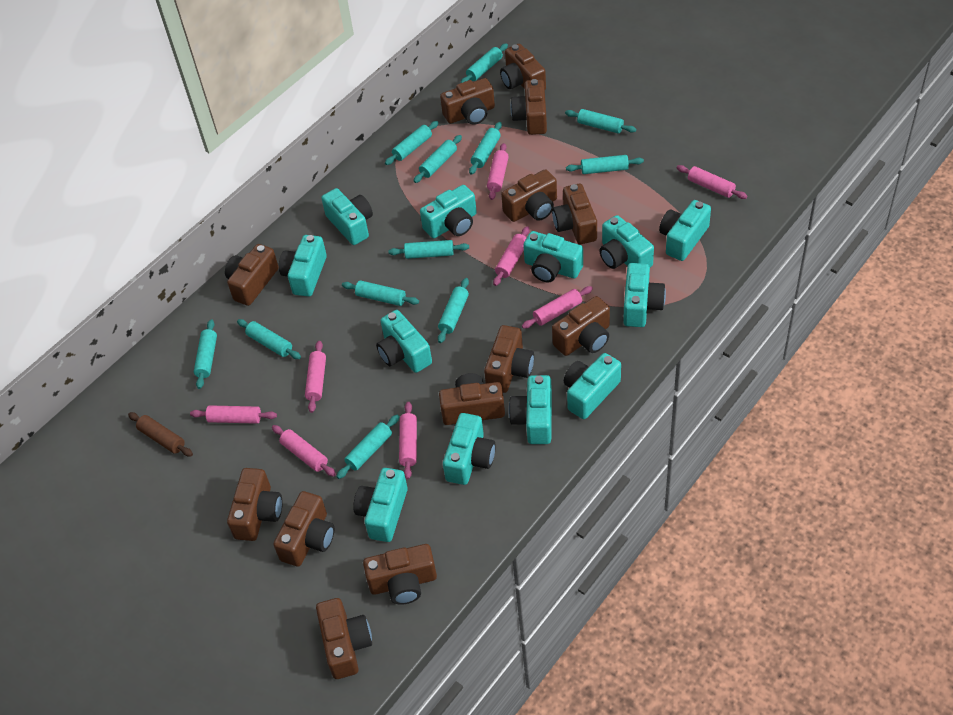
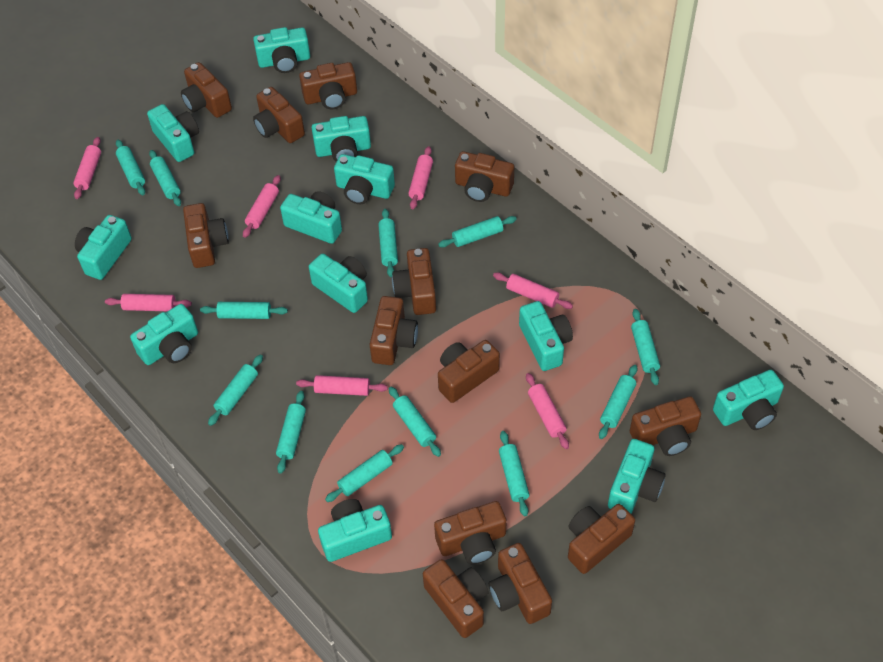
brown rolling pin: [128,412,193,457] = 1 -> none = 0
pink rolling pin: [190,405,277,424] [272,425,336,476] [305,341,326,413] [399,402,417,479] [487,143,509,200] [493,226,529,286] [522,286,593,329] [677,165,747,199] = 8 -> [73,137,101,199] [105,294,192,311] [243,175,281,238] [296,375,388,396] [408,146,433,209] [493,272,573,309] [526,373,569,449] = 7

